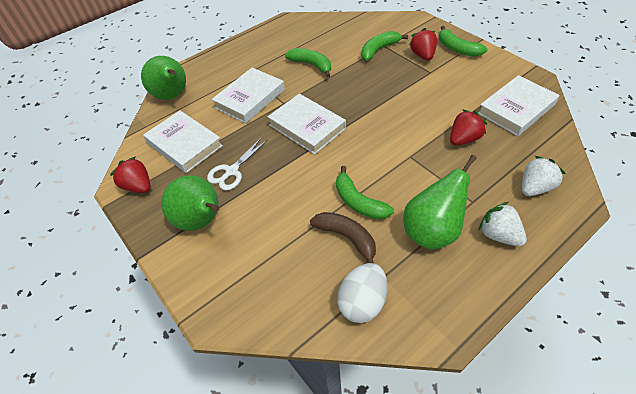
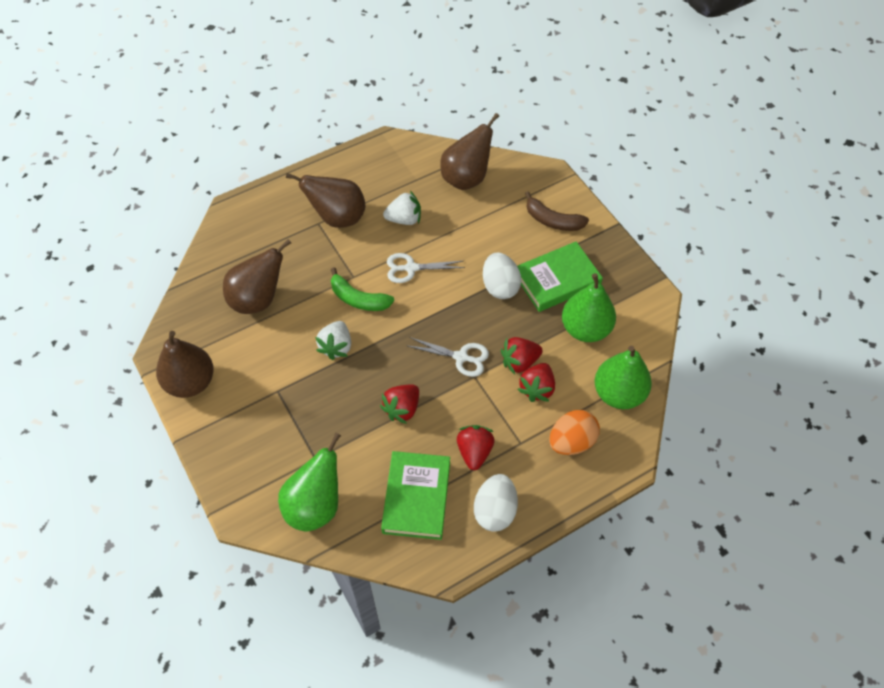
brown pear: none = 0 -> [156,331,214,398] [223,239,291,314] [286,173,366,228] [440,113,499,190] = 4
green banana: [285,48,331,78] [336,166,394,220] [361,31,408,61] [439,26,488,57] = 4 -> [331,267,394,311] = 1
green book: none = 0 -> [381,451,450,540] [517,241,603,312] = 2
orange egg: none = 0 -> [549,410,600,455] = 1
red strawberry: [110,156,151,193] [409,28,437,61] [450,109,487,145] = 3 -> [380,384,419,424] [457,425,495,470] [501,337,543,375] [518,363,555,402] = 4
white book: [143,110,223,173] [212,68,285,123] [267,94,346,155] [478,75,559,136] = 4 -> none = 0
white egg: [337,263,387,323] = 1 -> [474,474,518,532] [483,253,521,299] = 2
white scissors: [207,138,267,191] = 1 -> [387,253,465,283] [406,337,489,377] = 2

